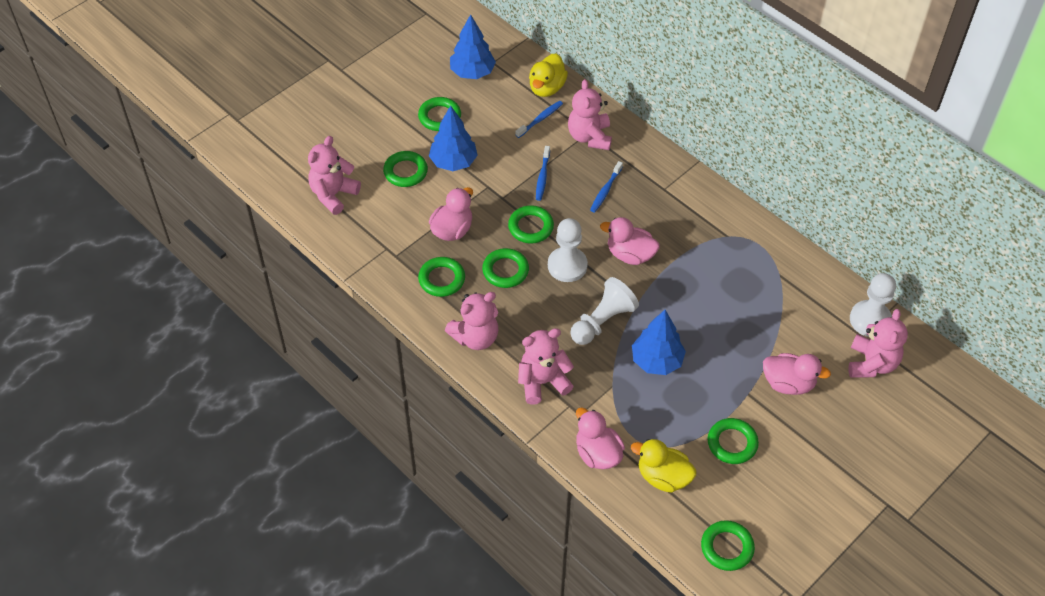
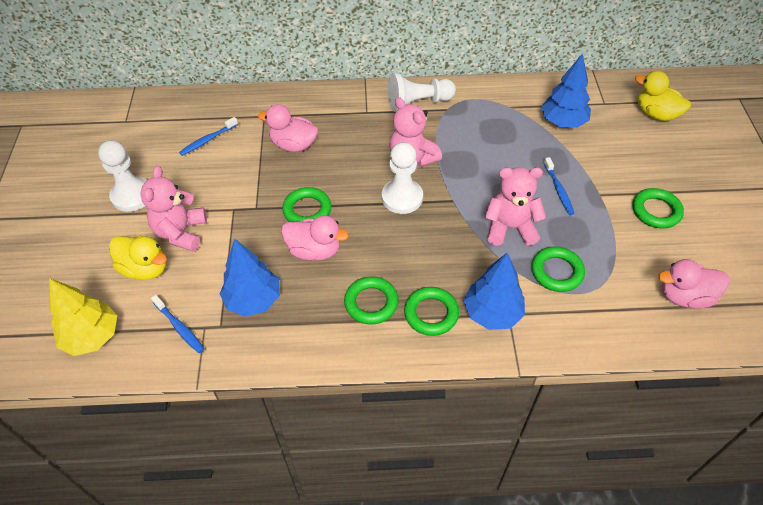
green ring: [383,151,428,187] [418,97,461,131] [418,257,465,297] [482,248,529,288] [508,205,554,244] [701,520,755,571] [707,418,759,464] = 7 -> [282,187,332,222] [344,276,399,325] [404,287,459,336] [531,246,585,292] [632,188,684,229] = 5
pink duck: [429,187,473,241] [576,407,625,469] [600,217,660,265] [763,353,831,395] = 4 -> [258,104,318,152] [281,215,349,261] [658,259,729,309] = 3
pink teddy bear: [308,136,361,215] [445,292,498,350] [518,328,574,405] [568,79,612,150] [848,309,908,378] = 5 -> [140,166,207,251] [389,97,442,167] [485,167,546,246] = 3
yellow tree: none = 0 -> [49,278,117,356] = 1

